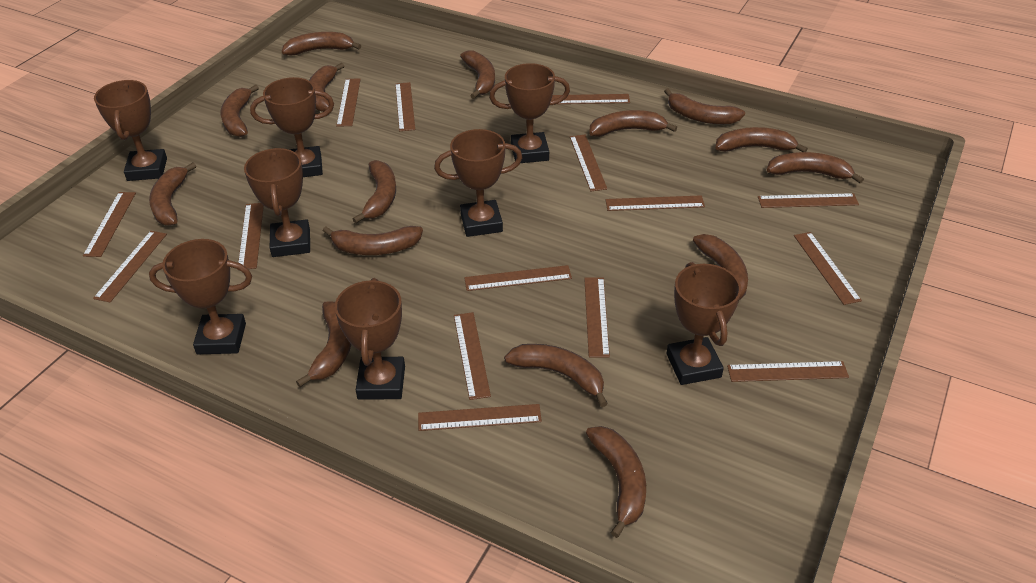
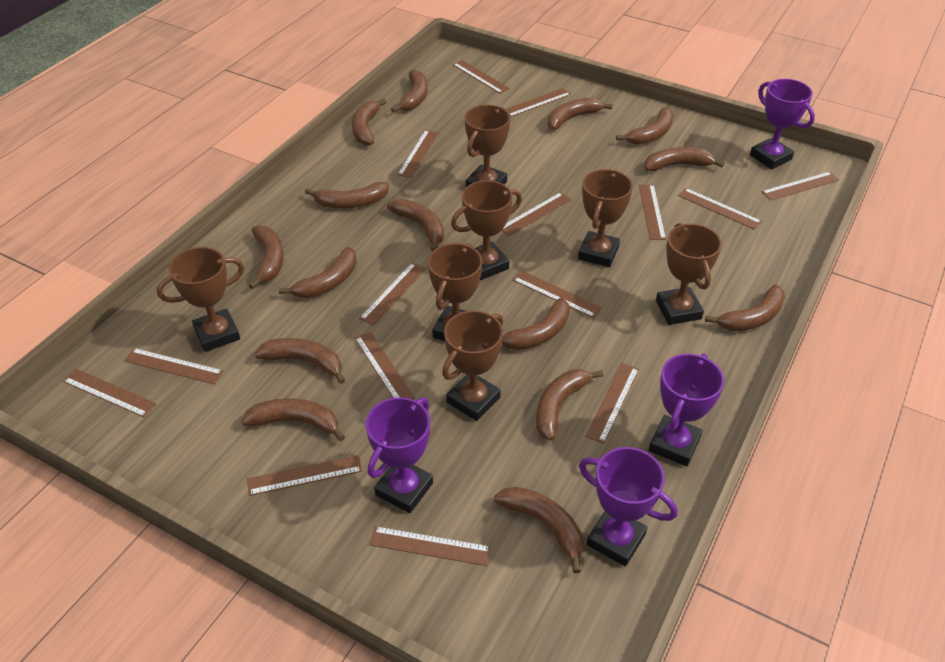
brown trophy: [94,80,167,181] [149,239,252,354] [244,148,310,257] [250,77,334,177] [335,278,405,400] [434,129,522,237] [489,63,570,163] [666,262,741,385] = 8 -> [157,247,244,352] [428,243,482,341] [442,310,503,421] [451,180,522,280] [465,105,510,187] [578,169,633,267] [656,223,722,325] = 7
purple trophy: none = 0 -> [365,397,433,513] [579,447,677,566] [649,354,724,466] [750,79,815,169] = 4

